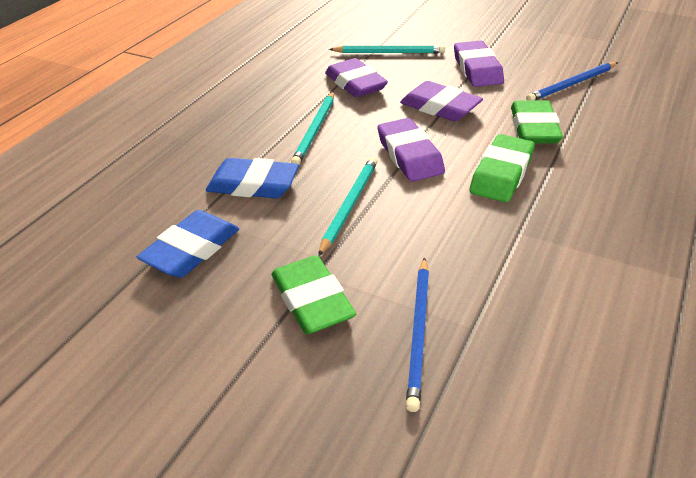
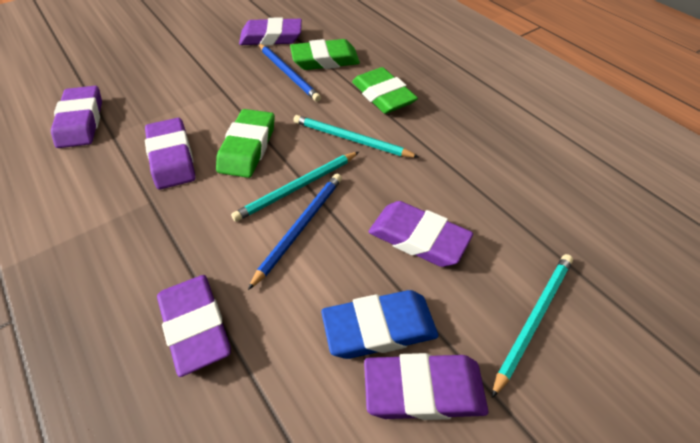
blue eraser: [137,210,239,278] [206,158,299,198] = 2 -> [321,290,438,359] = 1
purple eraser: [325,58,388,98] [377,118,445,182] [400,81,483,121] [454,40,504,87] = 4 -> [51,86,102,148] [145,118,195,189] [157,275,231,377] [239,17,302,45] [364,353,488,420] [368,201,473,267] = 6

